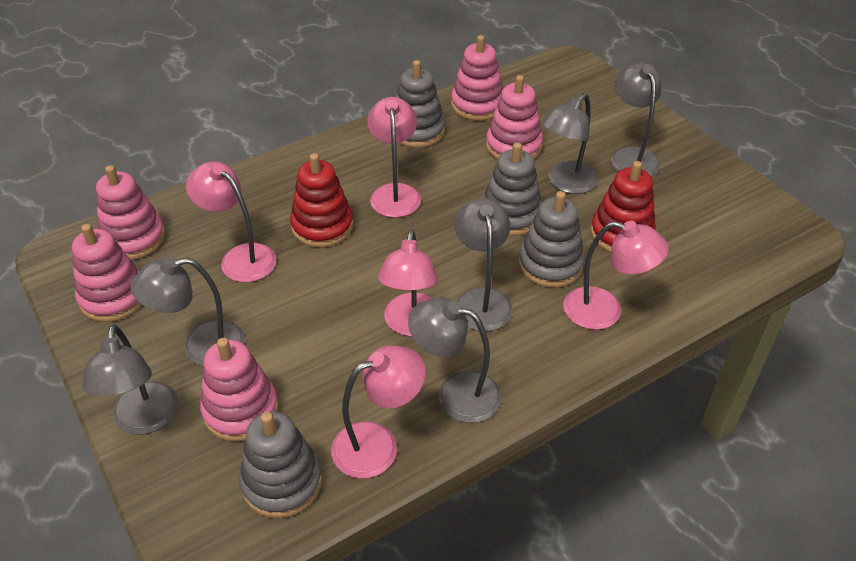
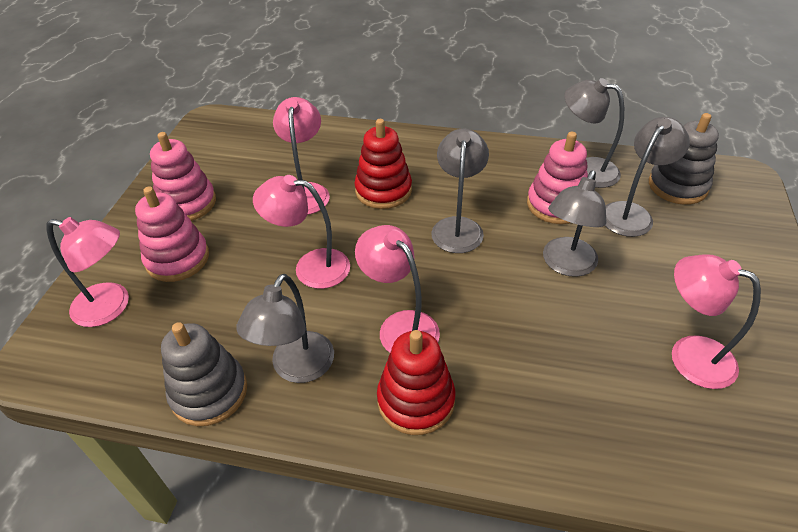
grey lamp: [82,325,179,434] [130,257,245,367] [408,298,502,423] [454,198,513,331] [542,93,598,194] [611,63,662,176] = 6 -> [236,274,334,383] [431,129,489,253] [543,171,606,277] [564,78,624,188] [605,117,690,237] = 5
grey stacking toy: [239,411,322,518] [396,60,445,148] [483,142,542,236] [518,191,585,288] = 4 -> [161,322,247,426] [649,113,719,205] = 2
pink stacking toy: [72,224,142,322] [96,165,165,260] [200,338,278,442] [451,35,503,121] [486,75,543,160] = 5 -> [135,187,209,282] [150,132,216,221] [527,132,588,224] = 3

